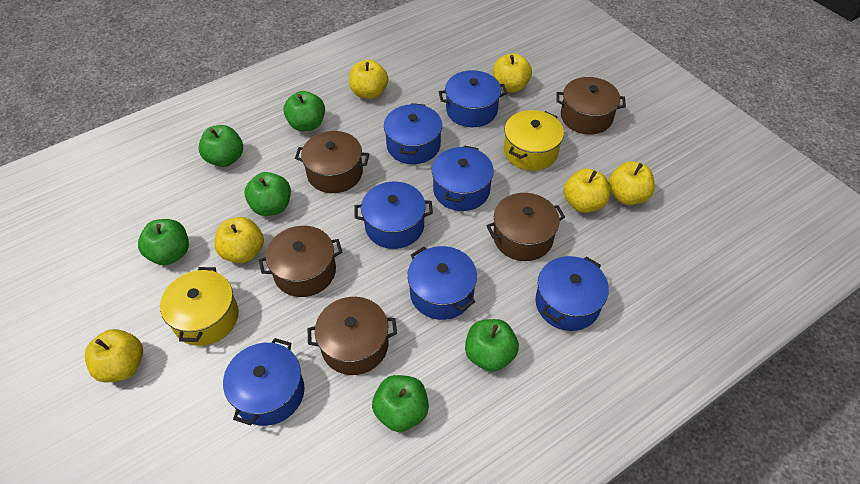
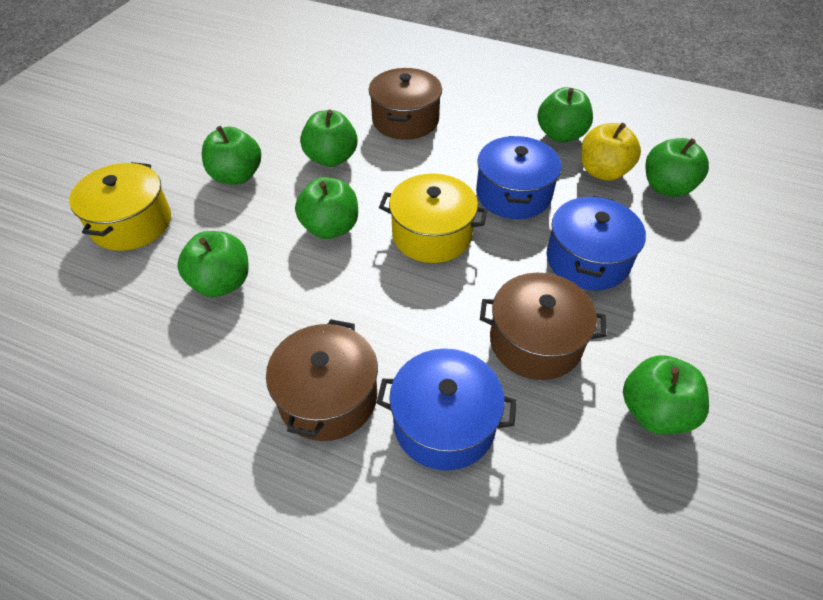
blue pot: [223,338,304,426] [355,182,433,249] [384,103,442,164] [407,246,477,320] [432,145,494,211] [439,70,507,127] [536,256,609,331] = 7 -> [376,349,517,471] [476,136,562,219] [547,196,646,290] = 3
brown pot: [259,226,342,297] [295,131,369,193] [308,297,397,375] [486,193,565,261] [557,77,626,135] = 5 -> [266,319,378,441] [369,68,442,140] [480,273,607,380] = 3
green apple: [138,219,189,265] [199,125,243,167] [244,172,291,216] [283,91,325,131] [372,375,429,432] [465,319,519,372] = 6 -> [177,231,249,297] [202,126,261,185] [295,177,358,239] [300,110,358,167] [537,87,593,143] [623,355,709,435] [645,138,709,197] = 7
yellow apple: [85,329,143,383] [215,217,264,263] [349,60,388,99] [493,53,532,93] [563,169,610,213] [608,161,655,205] = 6 -> [581,123,641,181] = 1

